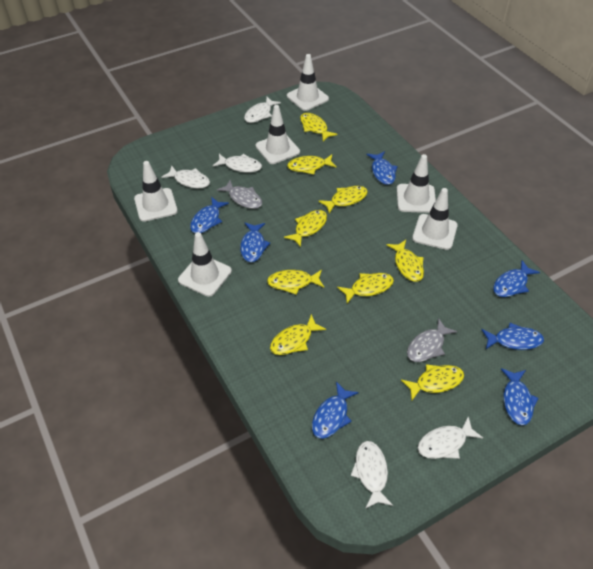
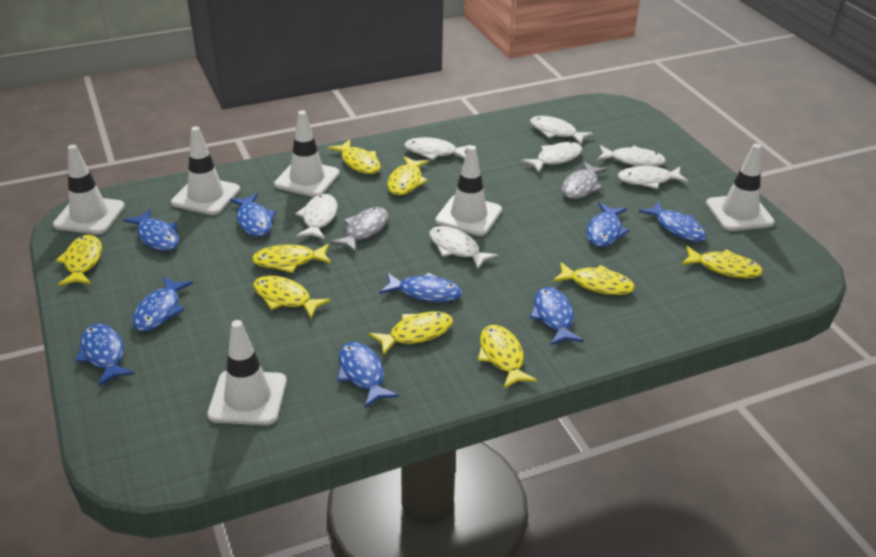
blue fish: [190,197,229,233] [240,223,270,262] [312,382,359,439] [367,151,398,185] [481,323,544,350] [493,260,540,297] [501,368,539,425] = 7 -> [75,324,135,386] [124,209,179,251] [132,276,193,331] [230,193,276,237] [337,342,399,408] [380,272,462,302] [530,287,584,345] [586,203,629,247] [639,201,707,242] = 9
white fish: [161,165,210,188] [213,154,262,173] [244,97,281,123] [351,441,393,509] [418,416,483,459] = 5 -> [295,194,338,240] [404,137,471,160] [429,226,498,269] [521,142,582,173] [530,116,593,144] [597,145,666,166] [618,166,689,189] = 7

